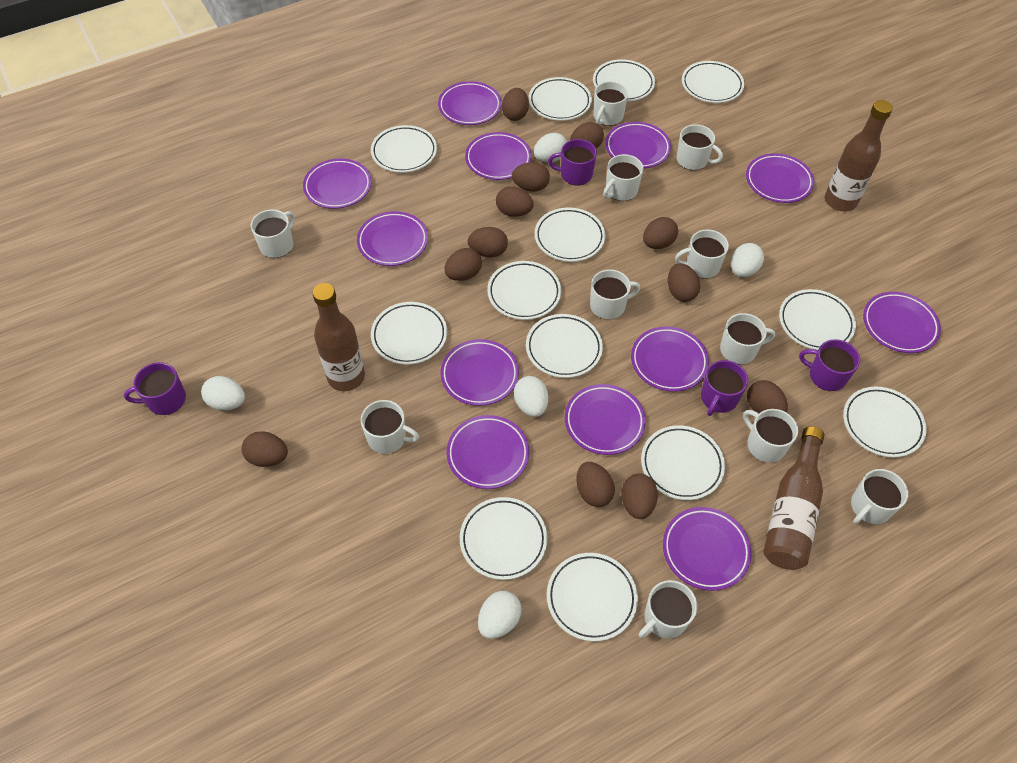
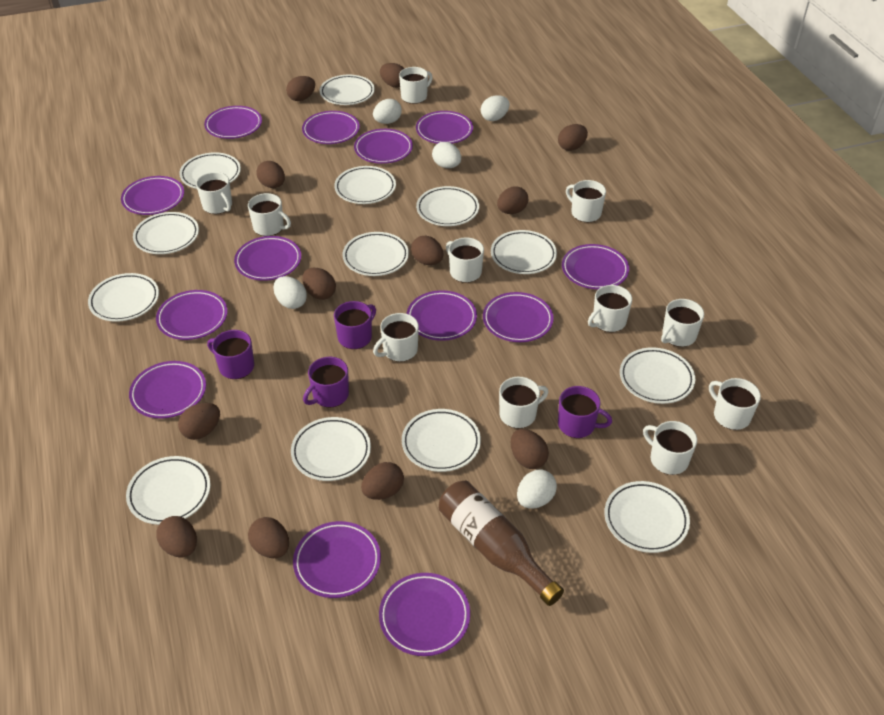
brown bottle: [312,283,365,391] [763,426,824,570] [825,100,893,212] = 3 -> [439,481,564,606] = 1
purple plate: [303,158,371,209] [357,211,428,266] [438,81,502,125] [440,339,519,406] [446,415,529,489] [465,132,532,180] [565,384,646,455] [605,122,671,169] [631,326,709,392] [663,507,752,591] [746,153,814,203] [863,292,941,353] = 12 -> [121,176,184,215] [129,361,206,419] [156,290,228,340] [204,106,262,139] [234,236,301,281] [293,521,381,598] [302,111,360,144] [354,129,413,164] [379,573,470,656] [407,290,477,341] [416,111,473,144] [483,292,554,342] [562,244,629,290] = 13

